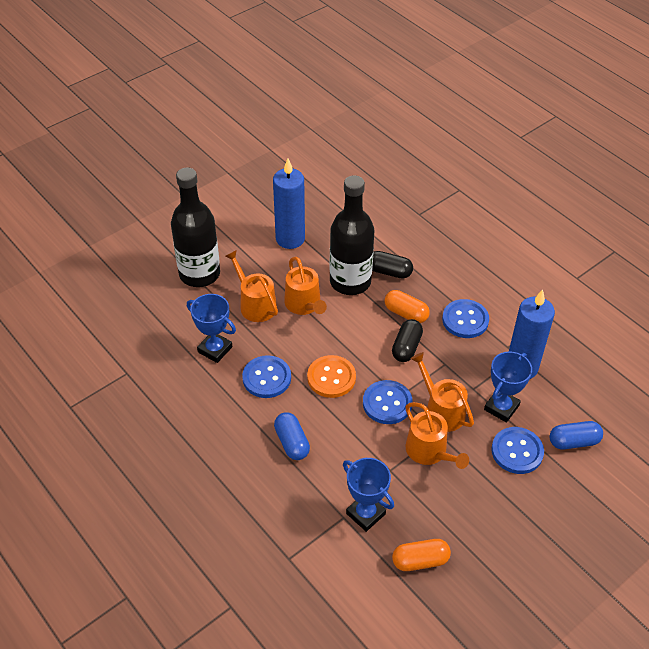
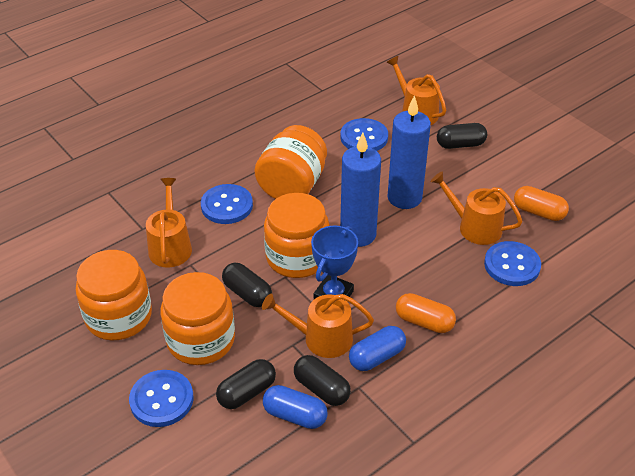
black bottle: [171,167,220,287] [329,175,374,295] = 2 -> none = 0
black capsule: [372,251,413,279] [392,319,423,362] = 2 -> [216,359,276,409] [222,263,272,307] [294,355,351,406] [437,123,487,149] = 4
blue trophy: [187,294,236,363] [343,458,394,532] [484,351,532,423] = 3 -> [311,225,358,299] = 1
orange button: [307,355,356,398] = 1 -> none = 0
orange jar: none = 0 -> [76,250,152,341] [160,272,235,365] [254,125,327,199] [264,193,329,278] = 4

